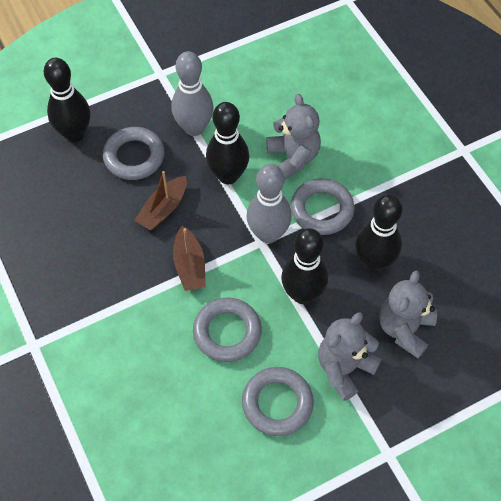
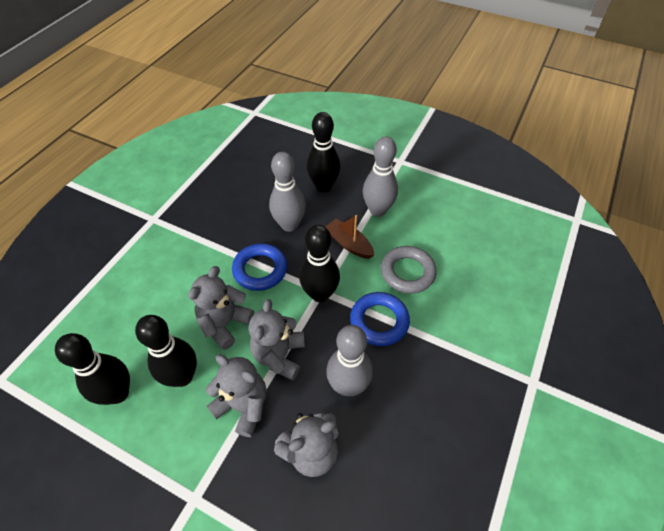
blue ring: none = 0 -> [232,243,287,291] [350,292,410,346] = 2
brown boat: [134,171,187,230] [173,226,205,291] = 2 -> [326,215,374,259] = 1
grey bowling pin: [171,51,214,136] [246,164,292,243] = 2 -> [269,152,306,232] [326,325,373,396] [363,137,398,217] = 3
grey ring: [103,127,164,180] [193,298,262,362] [242,367,313,436] [291,178,355,235] = 4 -> [381,246,437,294] = 1
grey teddy bear: [266,94,321,179] [318,312,382,401] [379,271,437,359] = 3 -> [188,266,254,350] [206,354,266,437] [249,299,305,380] [274,413,339,477] = 4

